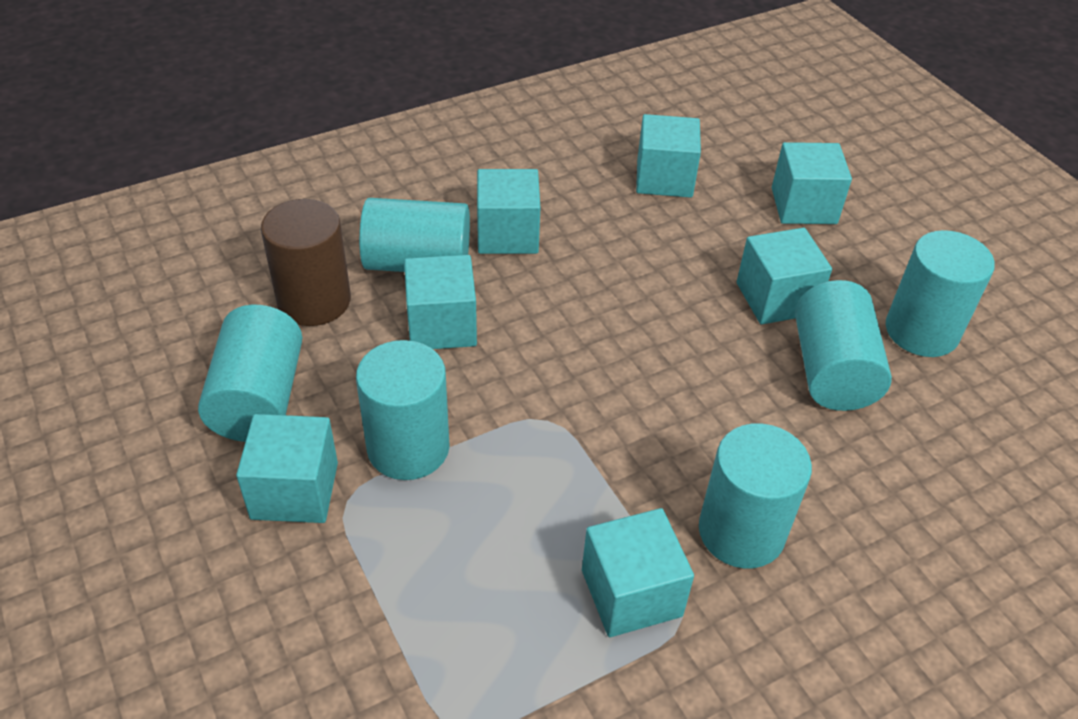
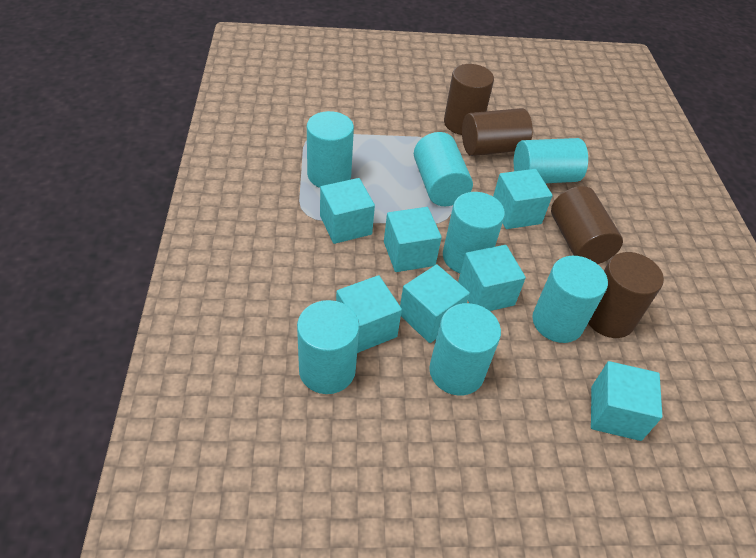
brown cylinder: [261,199,351,326] = 1 -> [444,64,494,135] [462,108,533,156] [551,186,623,264] [588,252,664,338] = 4
turquoise cylinder: [198,305,302,442] [356,340,450,480] [359,198,470,272] [699,423,812,569] [795,280,892,411] [886,230,995,357] = 6 -> [297,300,360,394] [307,111,354,188] [414,132,473,206] [429,303,501,396] [443,192,505,273] [514,138,588,183] [532,256,608,343] = 7

